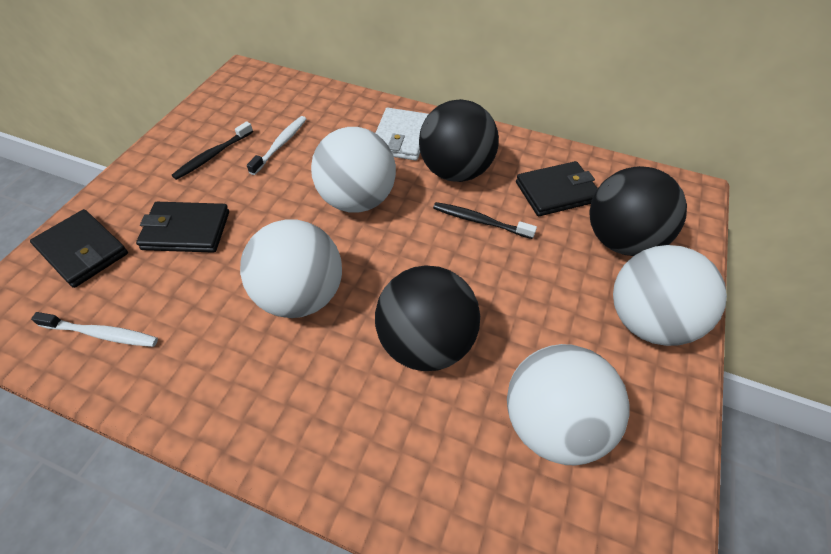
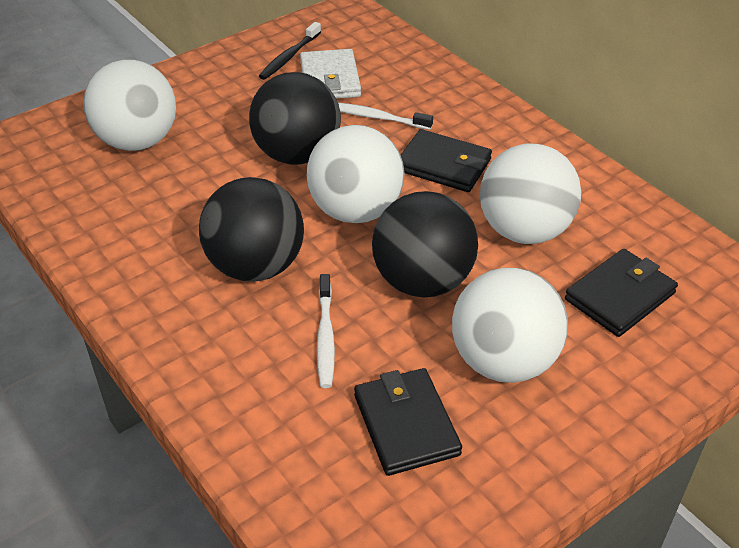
black toothbrush: [172,121,253,180] [433,202,537,239] = 2 -> [259,22,321,80] = 1

